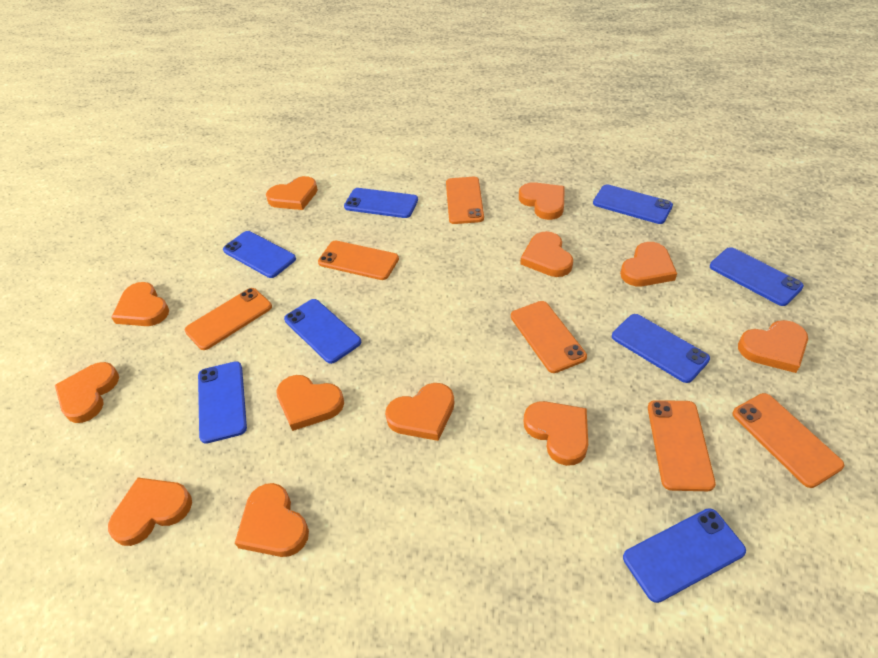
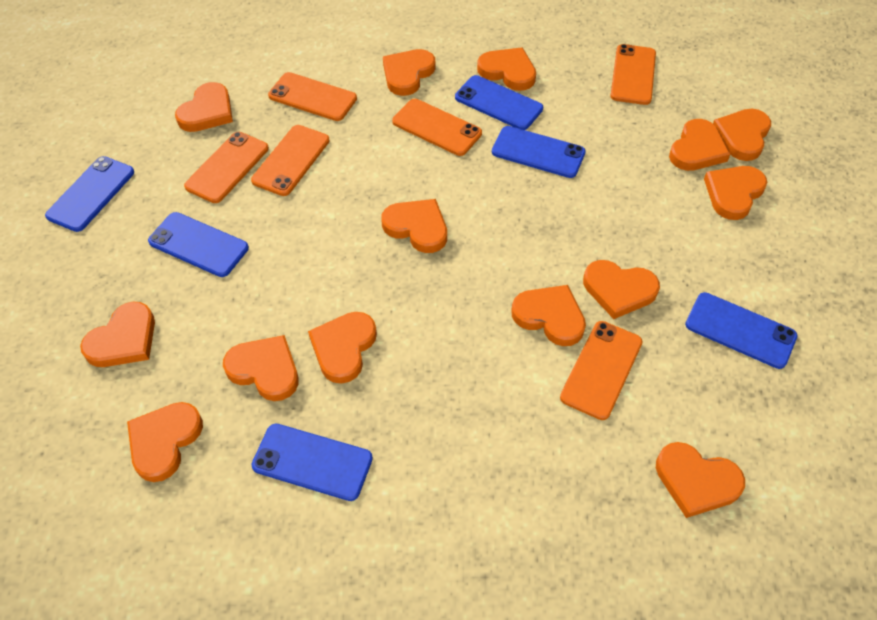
blue phone: [198,361,247,444] [223,231,296,278] [284,299,361,364] [344,188,418,218] [593,184,673,224] [612,314,710,383] [623,508,746,603] [710,247,804,306] = 8 -> [45,156,134,232] [148,212,249,277] [251,423,373,501] [455,75,543,130] [492,126,586,178] [685,292,797,369] = 6
orange heart: [55,362,119,423] [108,478,192,546] [111,282,169,326] [235,483,309,557] [266,176,318,210] [276,375,344,431] [385,383,454,441] [519,182,565,220] [520,231,573,277] [524,401,588,466] [620,242,677,286] [738,320,808,373] = 12 -> [80,302,155,367] [127,402,203,482] [175,82,233,132] [223,335,299,401] [308,312,377,384] [381,199,447,253] [383,49,436,96] [477,47,536,91] [511,285,586,346] [583,260,660,319] [656,442,745,518] [669,119,731,171] [704,166,767,220] [713,109,771,161] = 14

